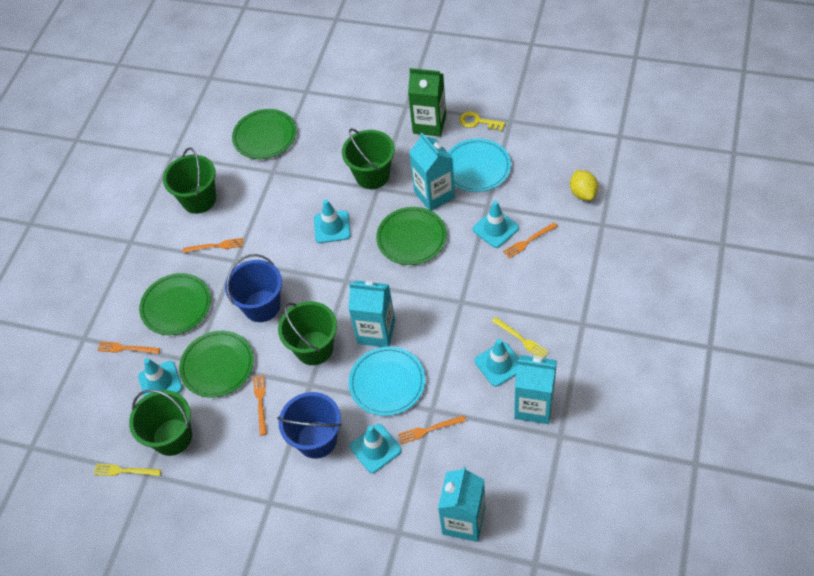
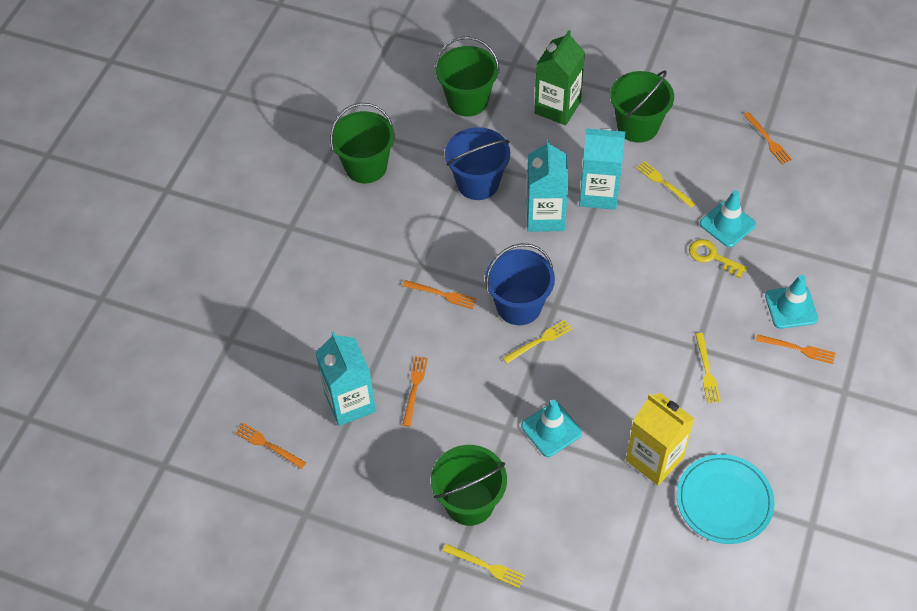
green plate: [139,273,211,335] [179,331,254,398] [232,109,296,159] [376,207,447,265] = 4 -> none = 0
turquoise carton: [348,280,395,347] [409,133,455,211] [438,466,485,542] [514,355,557,424] = 4 -> [315,331,376,426] [527,139,568,232] [579,128,625,210] = 3
turquoise plate: [349,346,425,416] [448,138,511,192] = 2 -> [677,454,775,544] = 1
turquoise traffic cone: [138,358,182,397] [314,199,350,243] [350,424,401,473] [473,201,519,248] [475,339,519,387] = 5 -> [521,400,582,457] [700,190,756,247] [765,275,818,329] = 3
yellow carton: none = 0 -> [626,393,695,485] = 1
yellow fork: [93,464,161,476] [492,317,549,358] = 2 -> [443,544,525,588] [503,320,572,363] [636,161,696,208] [695,333,721,403] = 4
yellow lemon: [570,170,598,201] = 1 -> none = 0

